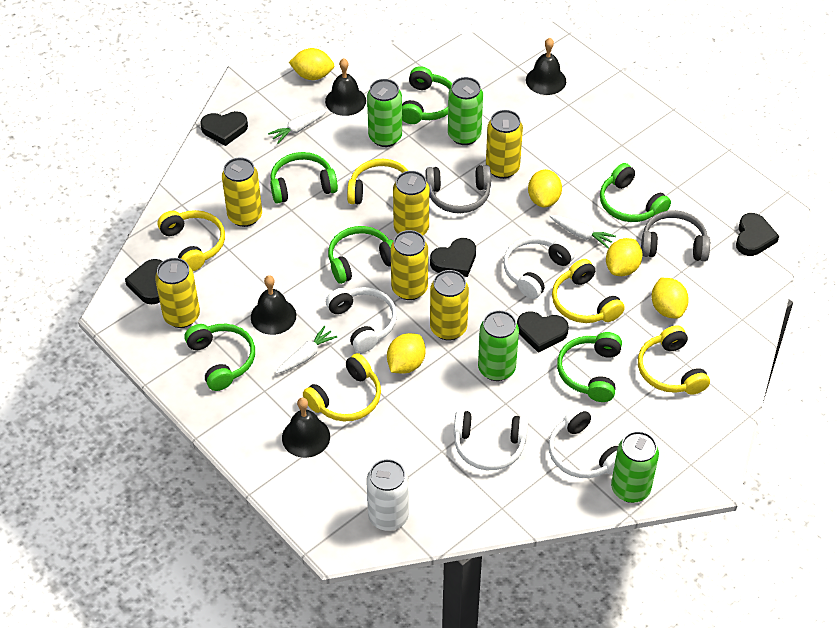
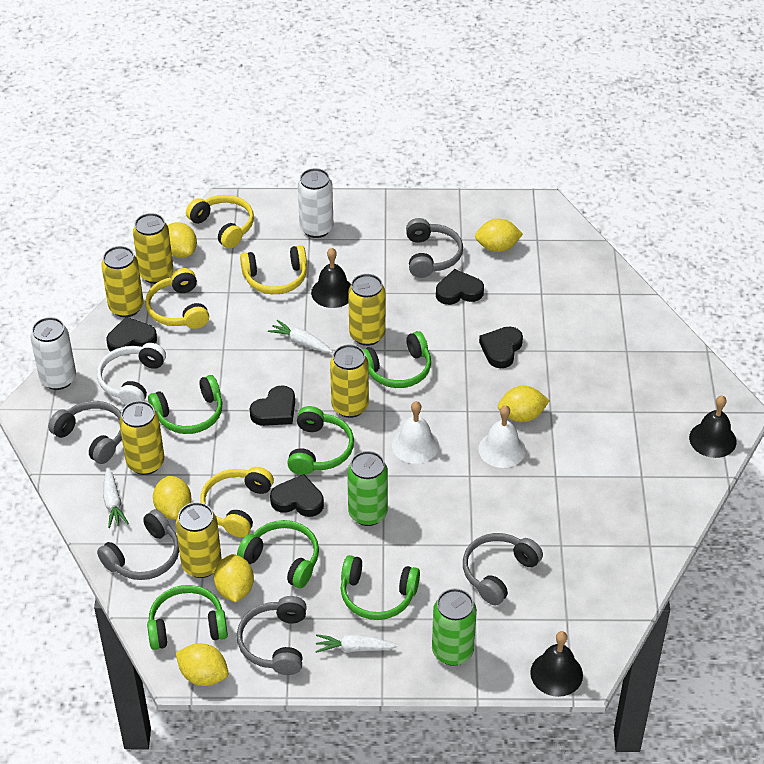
black bell: [251,275,296,335] [282,398,330,458] [325,58,366,116] [526,38,566,95] = 4 -> [311,248,351,308] [530,631,583,697] [689,395,737,458] = 3
green can: [367,79,402,147] [448,77,483,145] [478,310,519,381] [611,431,659,503] = 4 -> [347,451,388,526] [432,588,477,666] = 2
grey headphones: [426,165,491,213] [641,210,710,261] = 2 -> [48,401,122,464] [97,509,179,580] [237,596,307,675] [406,218,463,278] [463,533,543,606] = 5
white bell: none = 0 -> [392,401,439,464] [478,405,526,468] = 2
white can: [366,459,409,531] = 1 -> [31,317,76,390] [298,168,333,238] = 2
white headphones: [326,287,397,353] [454,410,528,470] [503,236,575,299] [549,406,618,478] = 4 -> [97,343,166,405] = 1
yellow headphones: [158,210,225,271] [303,353,381,422] [347,159,408,204] [552,259,625,323] [638,325,710,395] = 5 -> [145,268,209,329] [186,195,254,249] [200,467,274,537] [240,245,307,294] = 4
yellow lemon: [289,48,334,80] [387,333,426,374] [528,169,562,208] [606,238,643,276] [652,278,689,319] = 5 -> [153,476,191,520] [167,222,197,258] [175,643,228,686] [214,554,254,602] [475,219,523,252] [498,386,550,422] = 6

